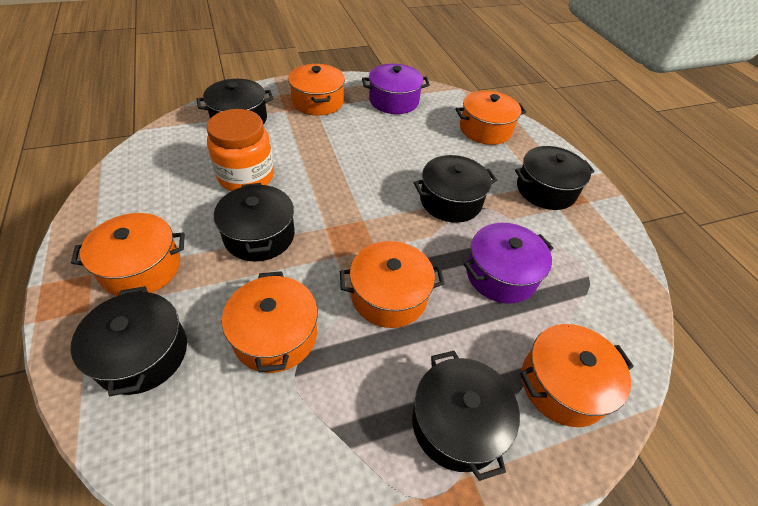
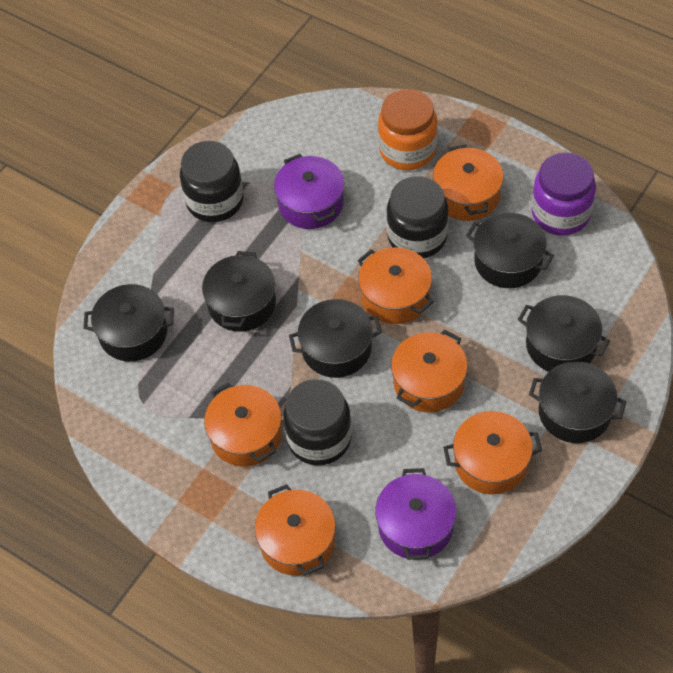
black jar: none = 0 -> [180,141,243,222] [283,379,352,465] [387,176,448,258] = 3
purple jar: none = 0 -> [531,152,596,236] = 1

